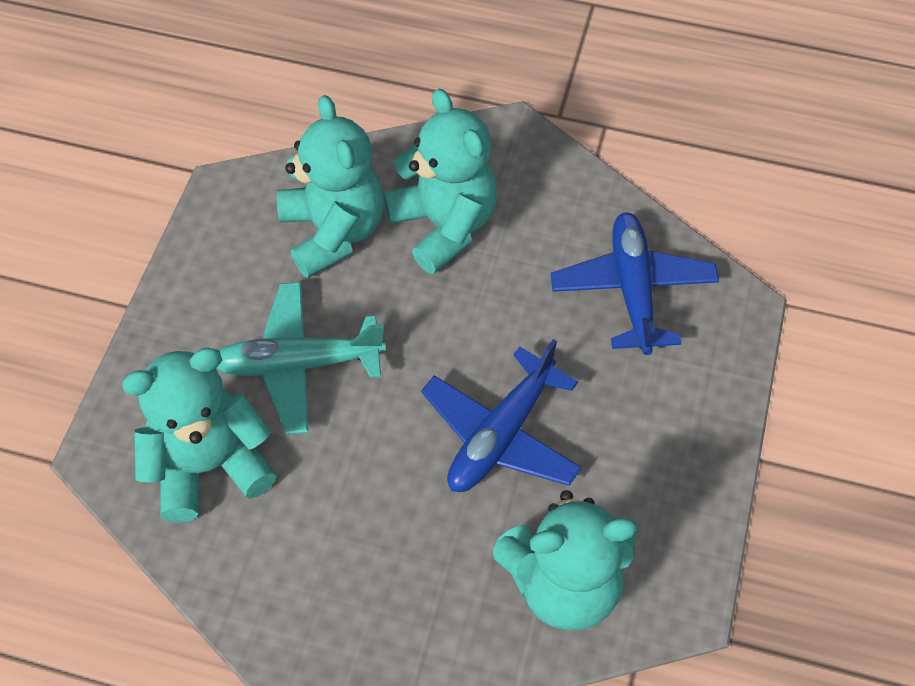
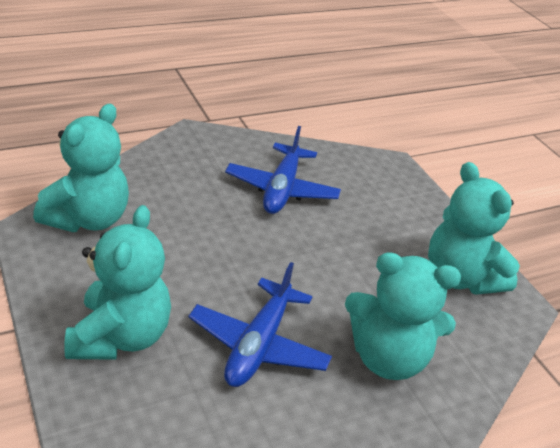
turquoise plane: [217,282,386,435] = 1 -> none = 0

